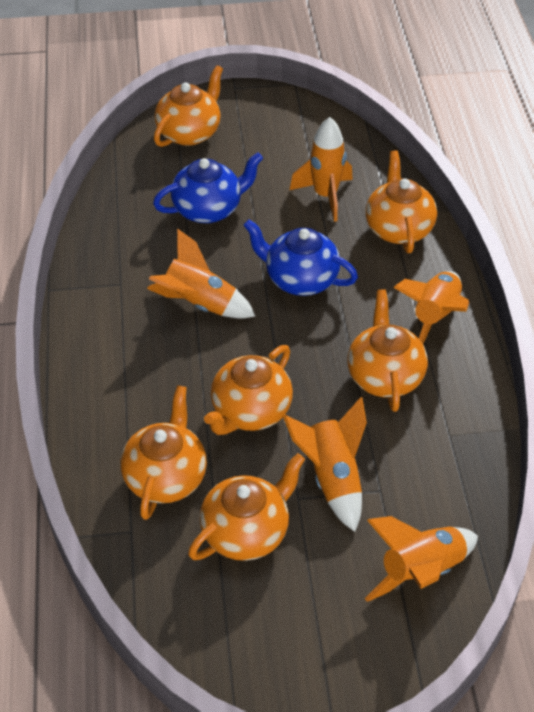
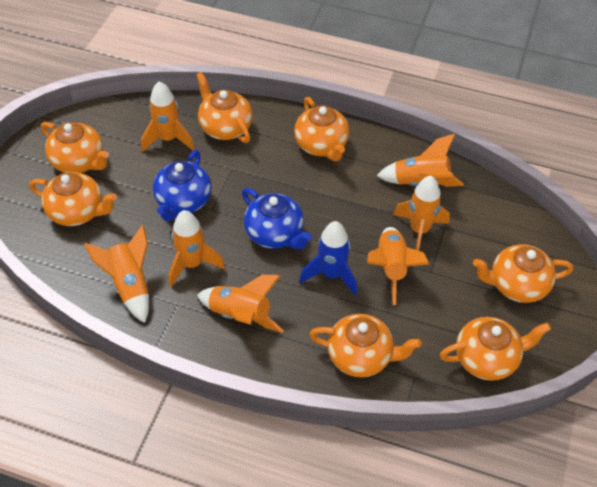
blue rocket: none = 0 -> [299,221,357,295] = 1
orange rocket: [147,228,255,319] [283,397,367,532] [290,117,353,222] [364,516,478,602] [393,271,469,344] = 5 -> [84,225,149,323] [141,81,194,152] [169,210,225,287] [197,275,284,333] [367,227,429,305] [377,134,464,187] [393,176,450,251] = 7
orange teapot: [121,385,207,520] [154,65,223,147] [188,453,305,561] [204,345,293,435] [348,289,428,412] [366,150,437,253] = 6 -> [29,172,117,226] [41,122,109,173] [196,72,253,143] [294,97,349,161] [309,314,422,377] [440,317,551,381] [473,244,573,303] = 7

